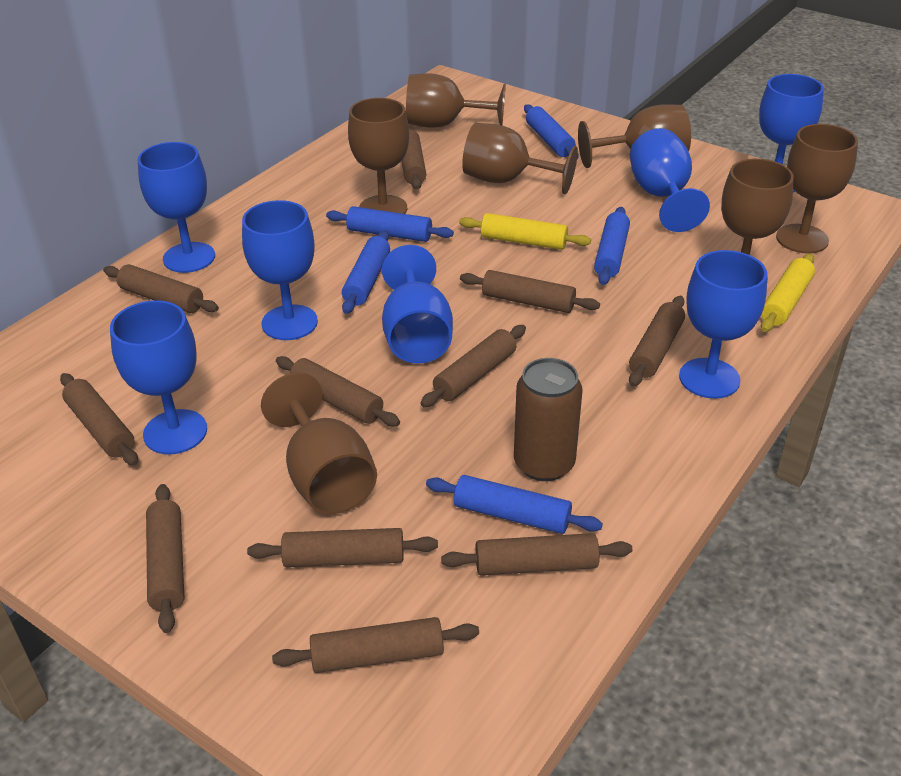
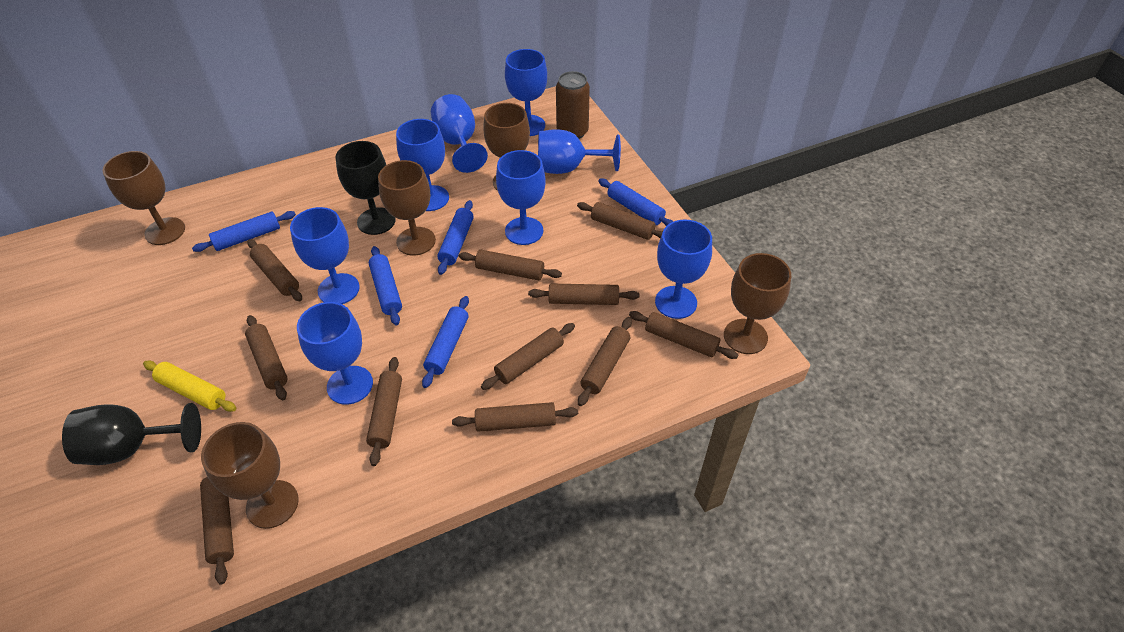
black goblet: none = 0 -> [62,403,201,465] [335,141,396,235] = 2
blue goblet: [110,300,207,454] [138,142,215,273] [242,200,318,340] [382,245,453,364] [630,128,710,232] [679,250,767,399] [759,74,824,193] = 7 -> [290,207,360,304] [297,302,373,405] [396,119,449,211] [431,94,488,173] [496,150,546,245] [505,49,547,136] [538,129,621,174] [655,220,712,319] = 8
brown goblet: [261,373,377,514] [348,98,409,214] [406,73,506,128] [462,123,578,194] [578,104,691,168] [721,159,794,282] [776,124,858,253] = 7 -> [102,151,185,245] [201,422,299,529] [378,160,436,256] [483,103,530,191] [724,253,791,354] = 5
yellow rolling pin: [459,213,591,250] [761,254,815,332] = 2 -> [143,361,236,412] = 1

